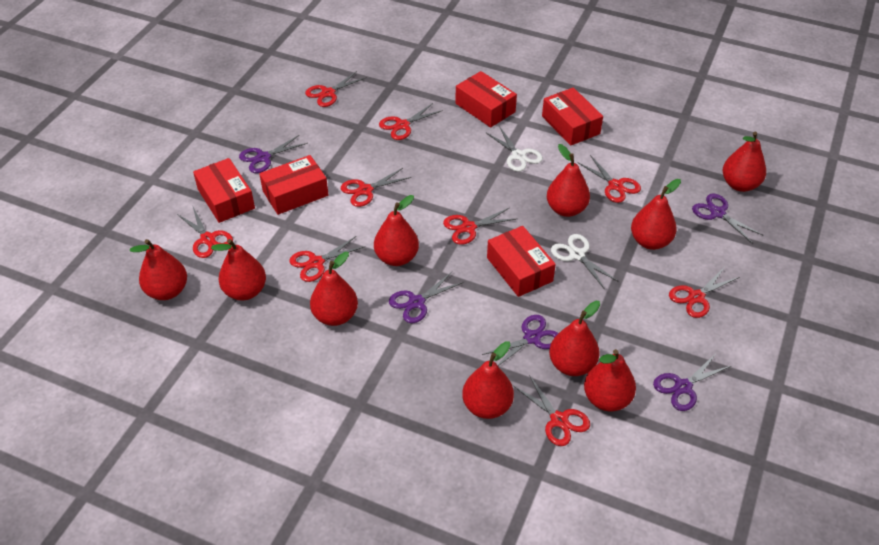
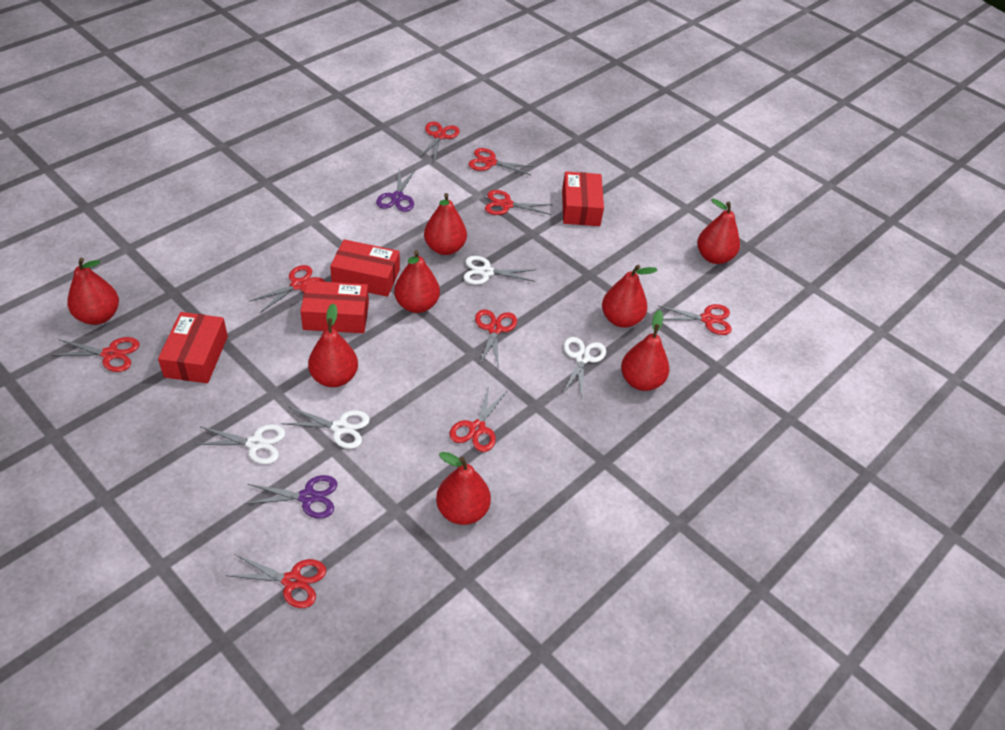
purple scissors: [239,135,308,173] [389,272,464,323] [482,315,559,366] [653,355,731,411] [692,193,764,243] = 5 -> [244,475,337,519] [376,168,415,212] = 2
red box: [193,158,255,223] [259,155,329,215] [455,71,517,127] [487,226,556,297] [542,87,603,146] = 5 -> [158,312,228,383] [300,281,369,333] [330,239,400,297] [562,171,604,226] = 4
red pear: [130,239,187,300] [211,239,266,300] [310,252,358,326] [374,195,419,266] [462,341,514,419] [547,144,590,217] [549,301,600,376] [584,349,636,411] [631,179,681,250] [722,132,766,192] = 10 -> [67,258,119,325] [308,303,358,387] [394,250,440,313] [424,193,467,255] [436,452,491,525] [602,264,657,328] [621,310,670,391] [697,199,740,264] = 8
white scissors: [486,126,543,172] [551,234,619,288] = 2 -> [194,424,285,464] [281,407,370,449] [464,256,536,285] [563,337,606,397] = 4

